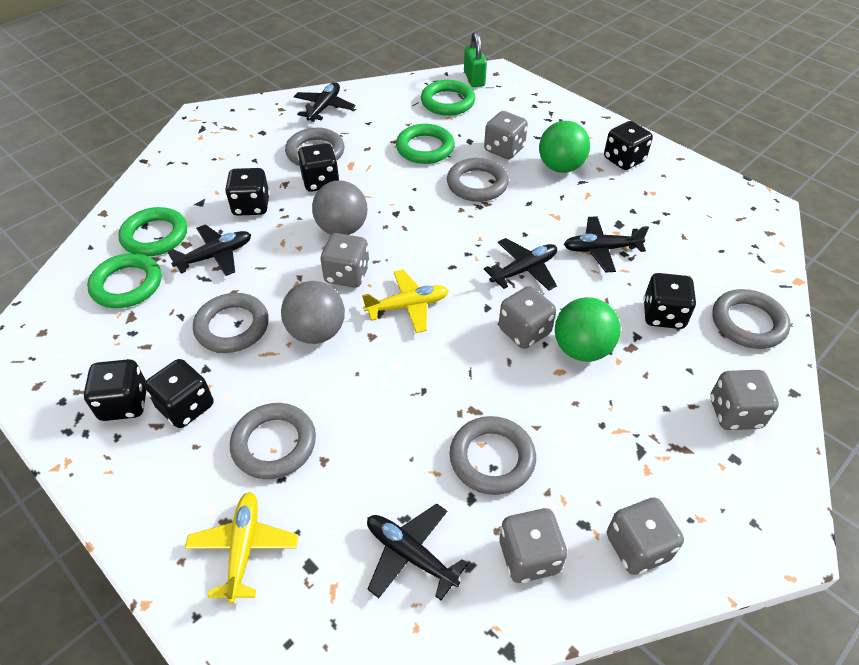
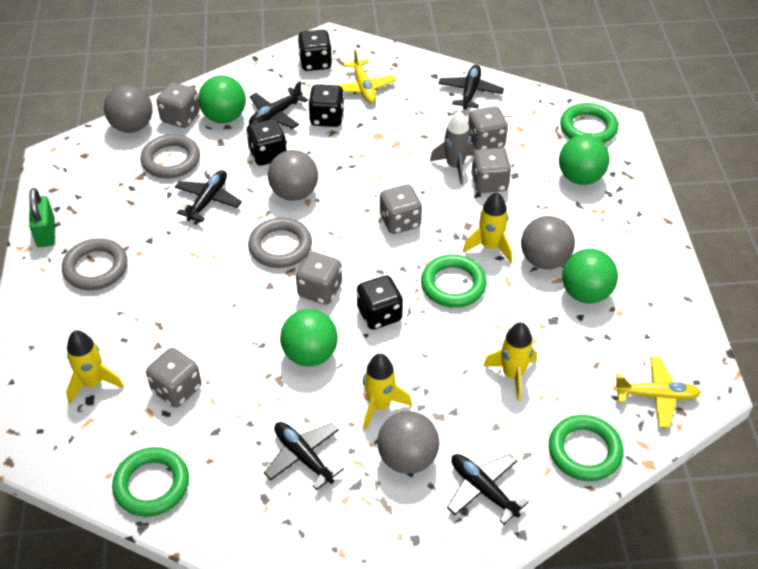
black dice: [84,359,146,421] [145,359,213,428] [225,168,270,216] [297,143,340,192] [604,121,653,170] [643,273,697,329] = 6 -> [246,119,287,166] [298,30,332,71] [309,84,344,127] [356,275,403,330] = 4
green ball: [539,121,590,173] [555,297,621,362] = 2 -> [198,75,246,123] [280,309,338,367] [559,135,610,185] [562,249,618,303] = 4
grey ball: [281,281,345,344] [312,180,367,235] = 2 -> [104,84,153,133] [268,150,318,201] [377,411,439,474] [521,216,575,269] = 4
grey ring: [193,293,269,353] [230,403,316,479] [285,128,344,166] [447,158,509,202] [450,416,536,495] [712,289,790,349] = 6 -> [62,238,127,290] [140,134,200,178] [248,218,312,268] = 3
grey rocket: none = 0 -> [429,111,475,185] = 1
yellow rocket: none = 0 -> [66,330,124,404] [362,353,412,430] [463,192,512,263] [483,322,537,401] = 4

